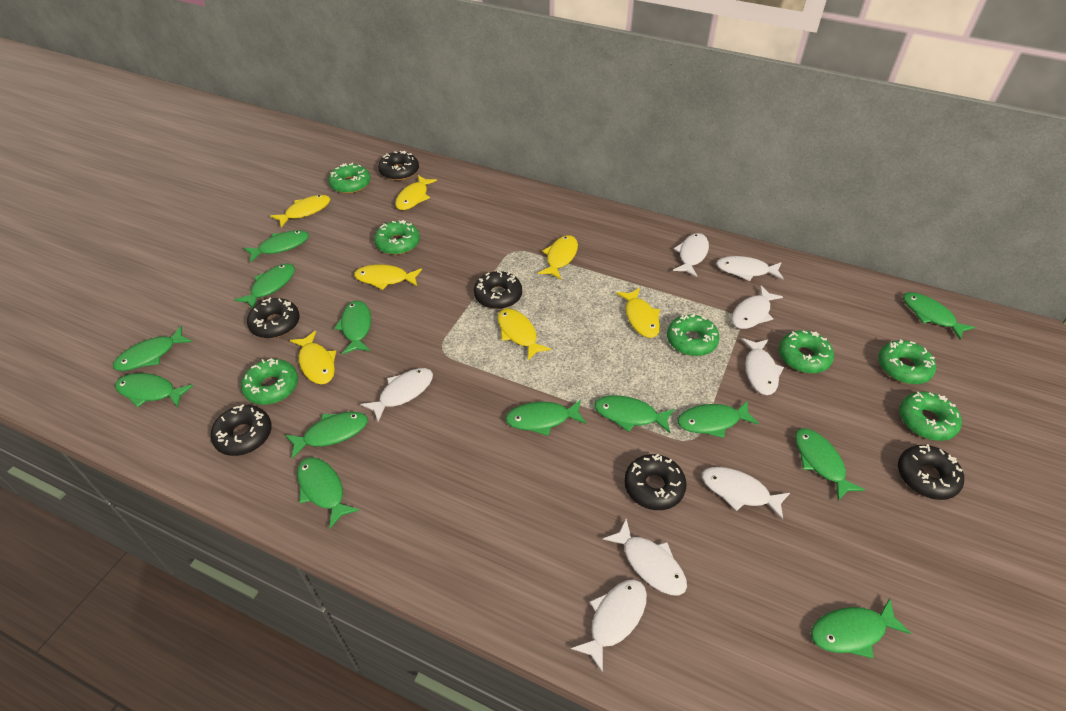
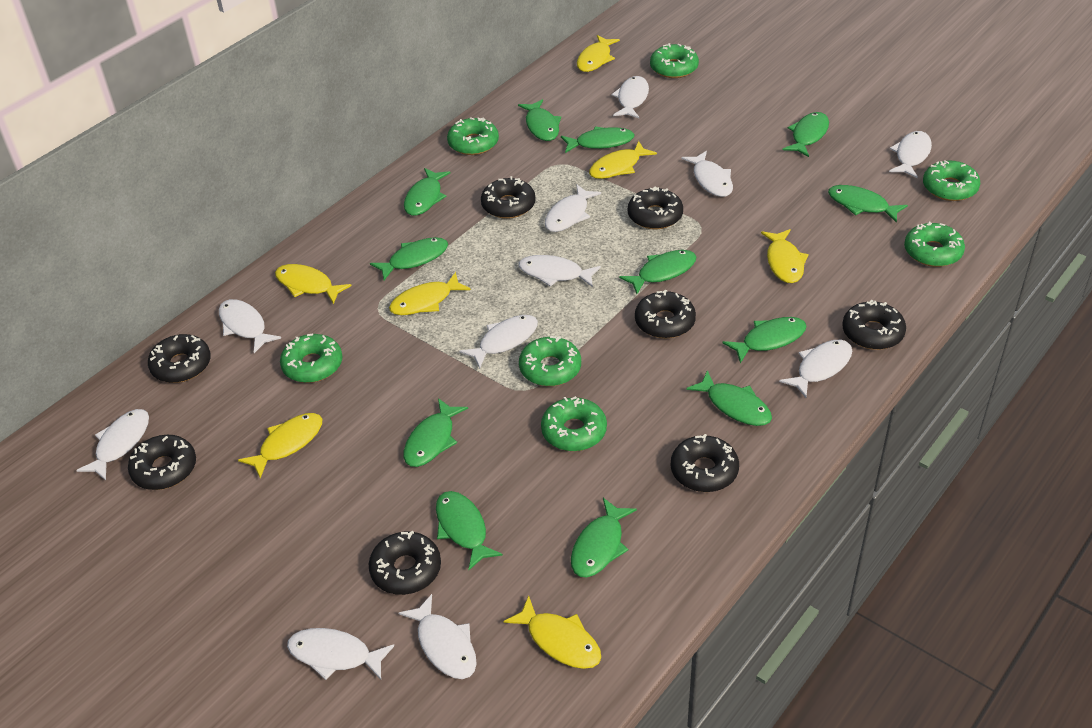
black donut: [211,404,272,456] [247,298,300,338] [378,151,419,181] [474,271,522,309] [624,454,687,510] [898,444,964,500] = 6 -> [128,435,196,490] [148,334,211,383] [369,531,441,595] [481,176,536,219] [628,186,683,229] [635,290,696,338] [671,434,739,492] [842,300,906,350] = 8
green fish: [113,326,192,371] [115,373,194,408] [235,263,295,309] [243,230,309,263] [285,412,368,459] [297,457,359,529] [334,301,371,354] [505,400,586,436] [594,396,674,433] [678,400,759,438] [795,428,865,501] [811,598,911,658] [903,292,975,340] = 13 -> [370,237,448,280] [403,398,468,467] [404,168,450,216] [436,491,503,570] [518,99,561,141] [561,126,635,153] [571,498,637,578] [619,250,696,294] [686,370,772,426] [723,317,807,363] [782,112,829,157] [828,185,908,223] = 12
white fish: [361,368,433,422] [571,579,647,673] [603,519,687,596] [673,233,709,277] [702,467,790,520] [716,256,784,281] [732,285,783,329] [741,338,784,395] = 8 -> [76,409,149,481] [219,299,281,353] [287,628,394,680] [399,594,477,679] [459,315,538,369] [519,255,601,287] [545,184,601,232] [611,76,649,118] [681,151,733,197] [779,340,852,398] [889,131,932,178] = 11

